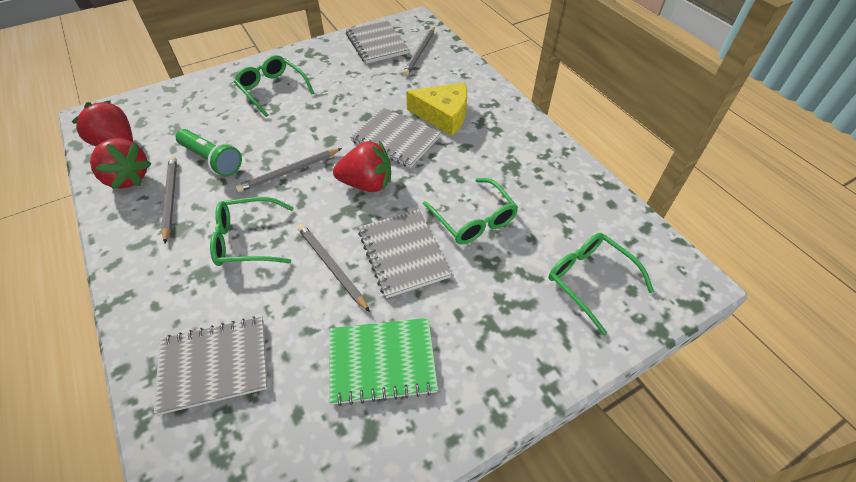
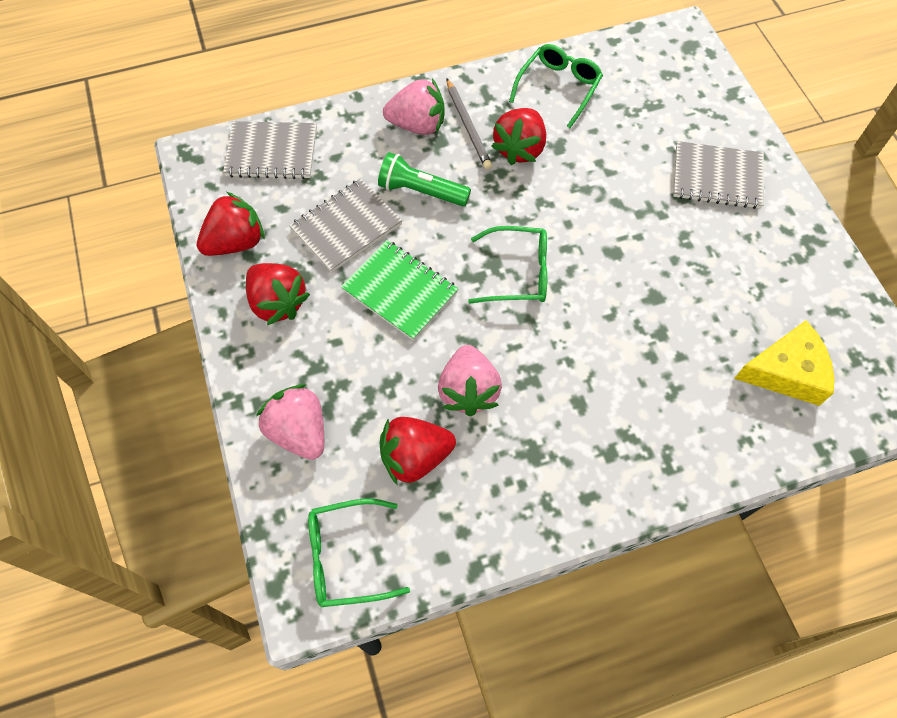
green glasses: [210,197,294,266] [234,55,314,117] [423,178,518,245] [549,233,654,335] = 4 -> [308,498,410,607] [468,226,547,304] [509,44,603,128] = 3
grey notebook: [154,316,268,415] [346,20,409,64] [350,107,441,168] [358,209,452,298] = 4 -> [223,121,317,179] [289,179,402,273] [673,141,764,209] = 3
grey pencil: [161,156,177,244] [235,148,342,192] [298,224,370,312] [403,27,435,76] = 4 -> [447,79,492,169] = 1
pink strawberry: none = 0 -> [256,384,324,460] [383,78,445,135] [438,345,502,417] = 3
red strawberry: [72,100,133,147] [90,138,152,189] [333,141,391,192] = 3 -> [197,192,265,256] [246,263,310,325] [380,417,456,485] [491,108,546,165] = 4

